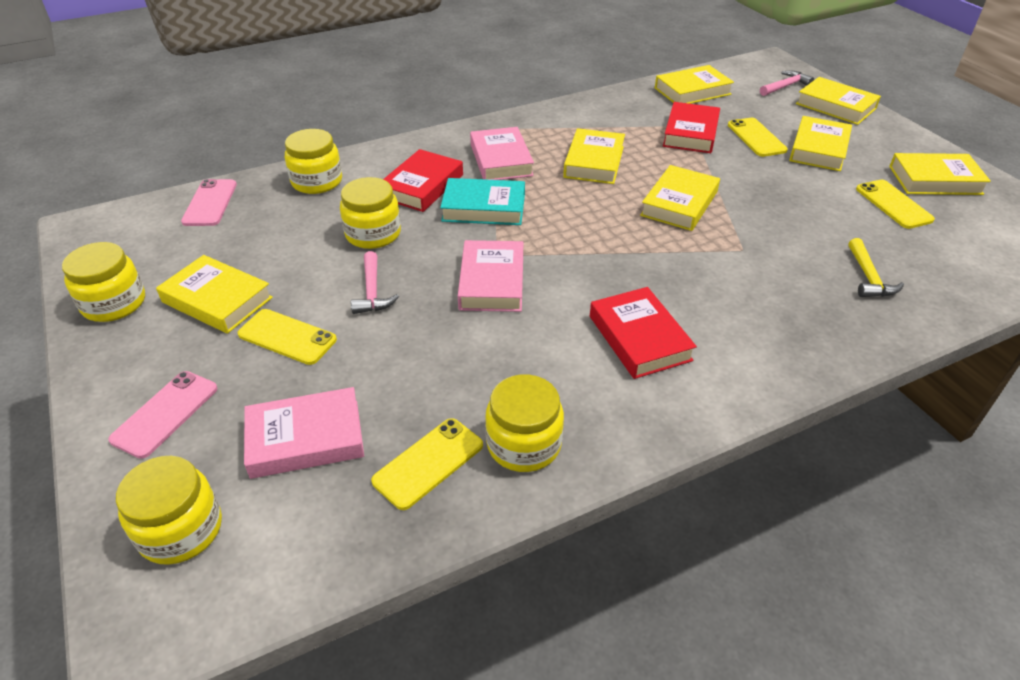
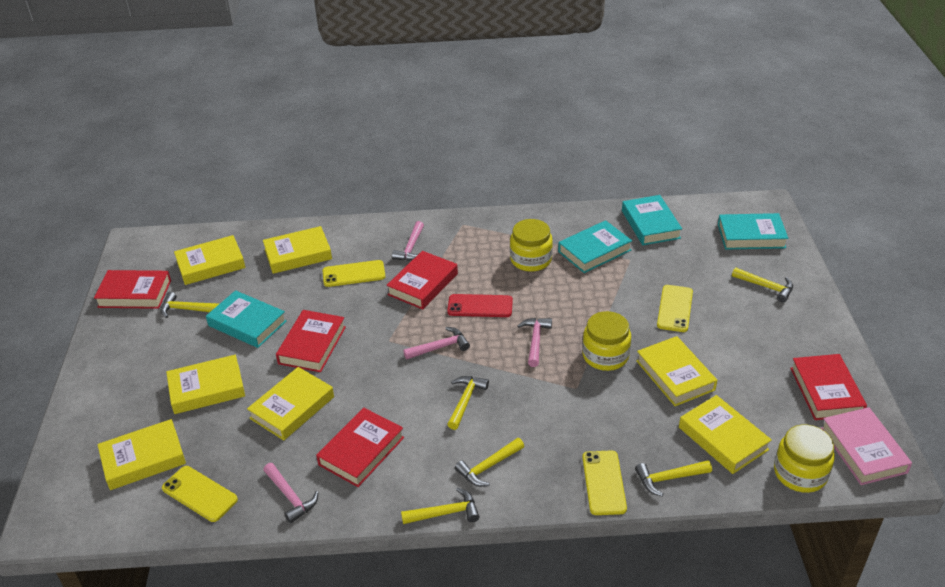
pink book: [244,387,364,479] [458,240,524,312] [470,127,534,180] = 3 -> [821,407,912,485] = 1
pink hammer: [351,251,399,314] [760,71,814,96] = 2 -> [263,463,319,523] [392,221,424,261] [403,327,470,360] [518,318,552,367] = 4
pink phone: [108,371,217,459] [181,179,237,226] = 2 -> none = 0
red book: [383,149,463,212] [590,287,697,379] [663,102,720,153] = 3 -> [94,270,171,309] [276,310,346,372] [316,408,404,487] [386,251,458,309] [790,354,867,420] = 5
red phone: none = 0 -> [447,294,513,317] = 1
turquoise book: [440,178,525,225] = 1 -> [206,290,287,348] [558,220,632,273] [622,195,682,245] [718,213,788,250] = 4
yellow hammer: [849,238,904,297] = 1 -> [160,292,220,318] [401,488,479,524] [447,376,489,430] [455,438,524,487] [635,460,712,497] [732,267,793,302] = 6
yellow jar: [62,242,145,322] [116,456,222,565] [285,129,342,194] [340,177,401,249] [485,374,564,472] = 5 -> [510,219,553,272] [582,311,631,371] [774,425,835,493] = 3

